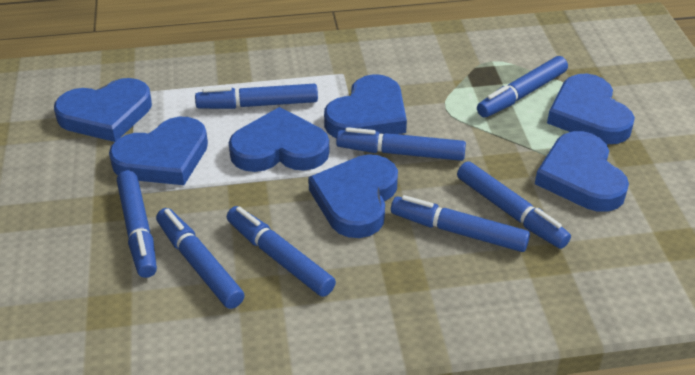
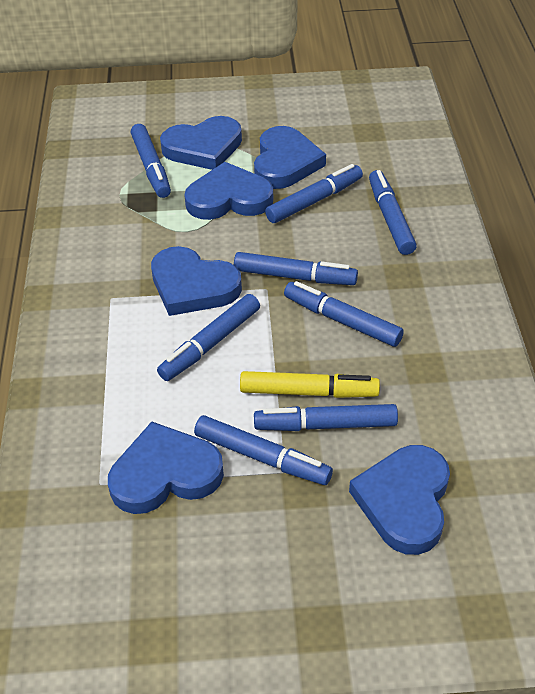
blue heart: [54,78,152,142] [109,117,208,185] [229,107,329,172] [308,154,398,238] [324,74,407,138] [535,131,629,212] [547,74,635,144] = 7 -> [108,422,224,514] [151,246,242,316] [160,116,242,170] [184,162,273,220] [254,126,326,189] [349,445,450,555] = 6
yellow marker: none = 0 -> [240,371,380,398] = 1

